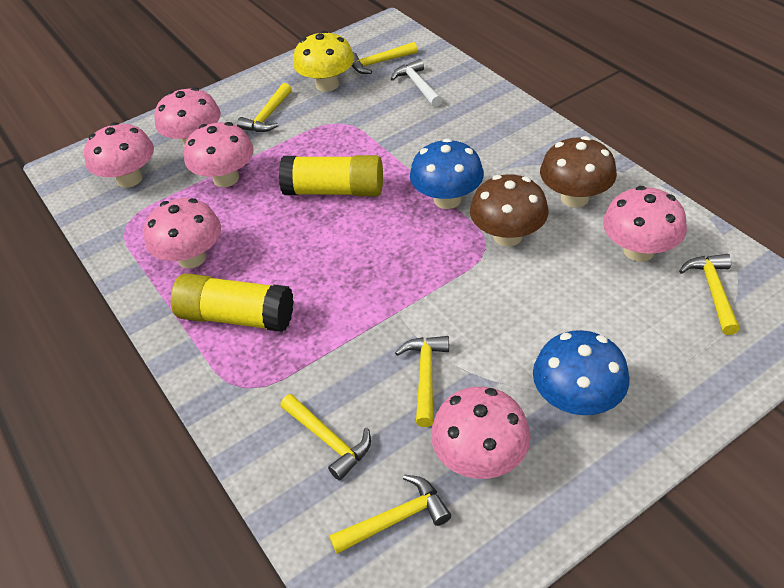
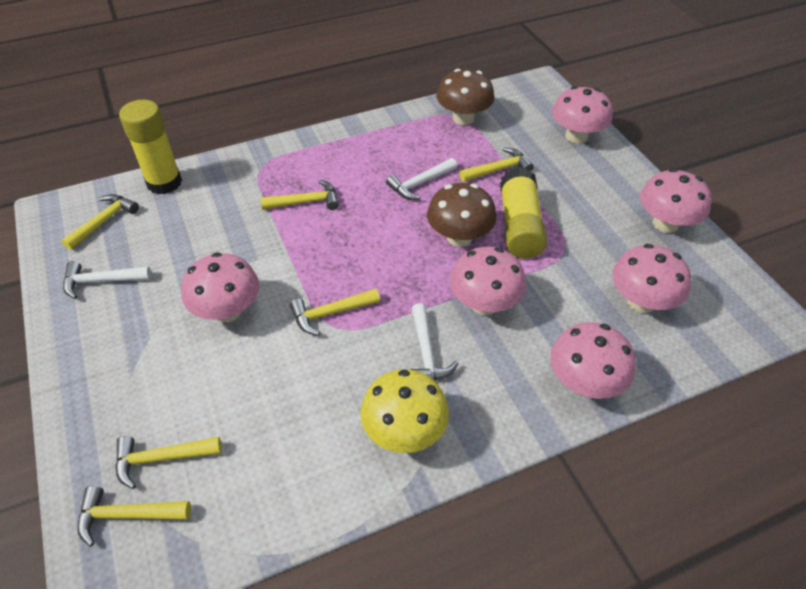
blue mushroom: [410,138,484,209] [533,330,630,415] = 2 -> none = 0
white hammer: [391,59,442,107] = 1 -> [63,261,151,299] [386,158,457,199] [410,303,459,380] = 3

